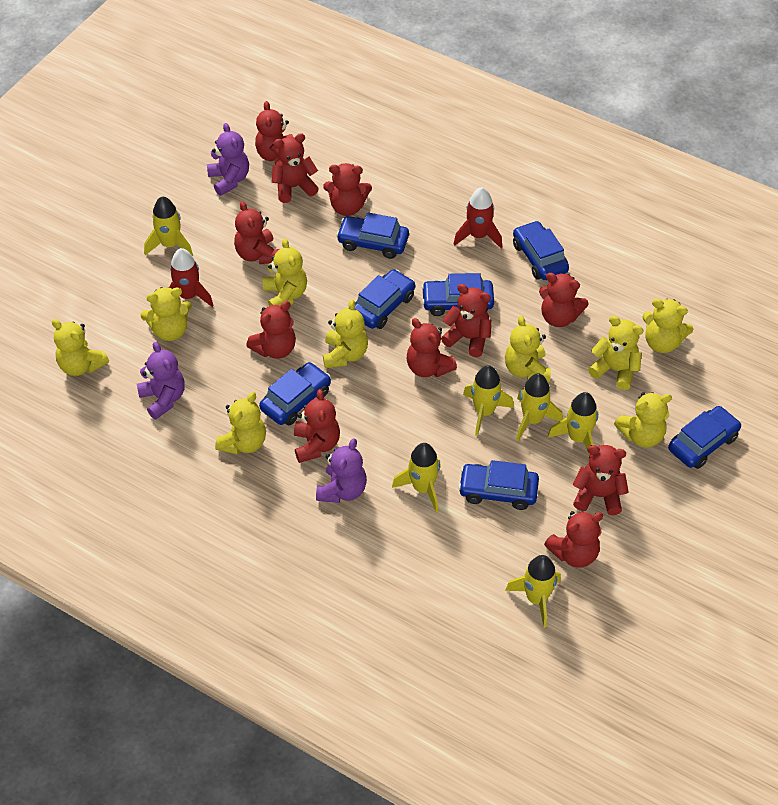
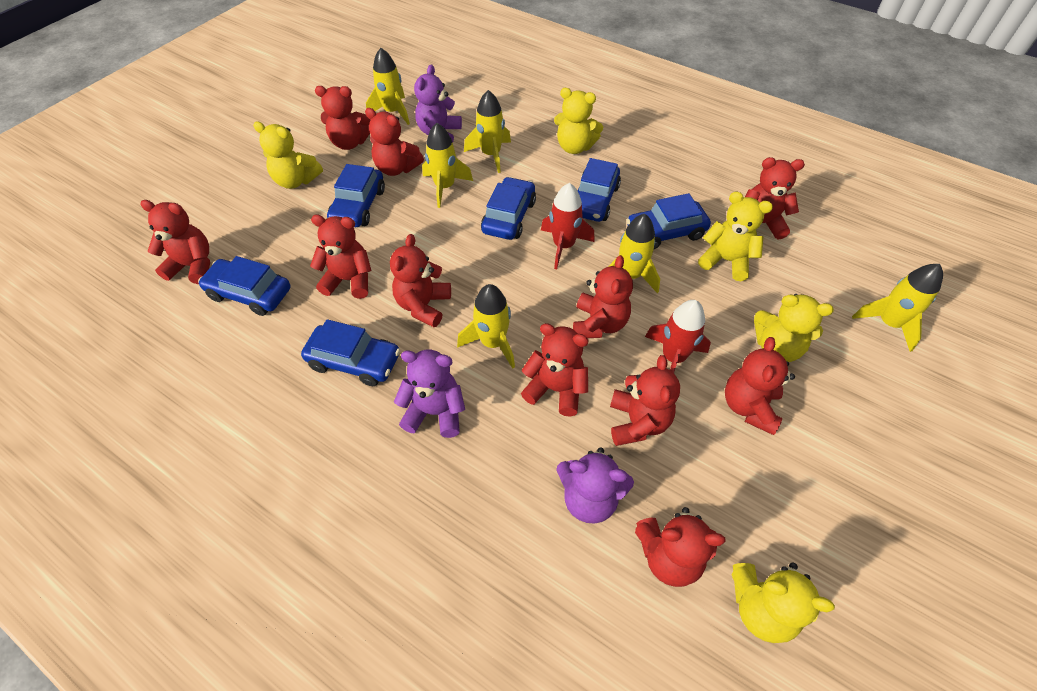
blue car: [259,362,331,425] [336,212,409,259] [355,269,415,329] [421,273,494,316] [458,460,539,510] [513,221,569,280] [668,406,741,469] = 7 -> [198,256,291,316] [301,319,400,386] [327,164,385,227] [481,177,536,240] [578,158,621,222] [627,193,711,249] = 6
yellow teddy bear: [52,319,109,376] [141,287,192,341] [215,392,266,455] [263,238,307,306] [323,300,368,368] [505,316,551,382] [588,316,644,390] [614,392,672,448] [642,299,693,353] = 9 -> [253,121,323,189] [554,88,603,154] [698,191,773,281] [732,563,835,643] [754,294,834,362] = 5

